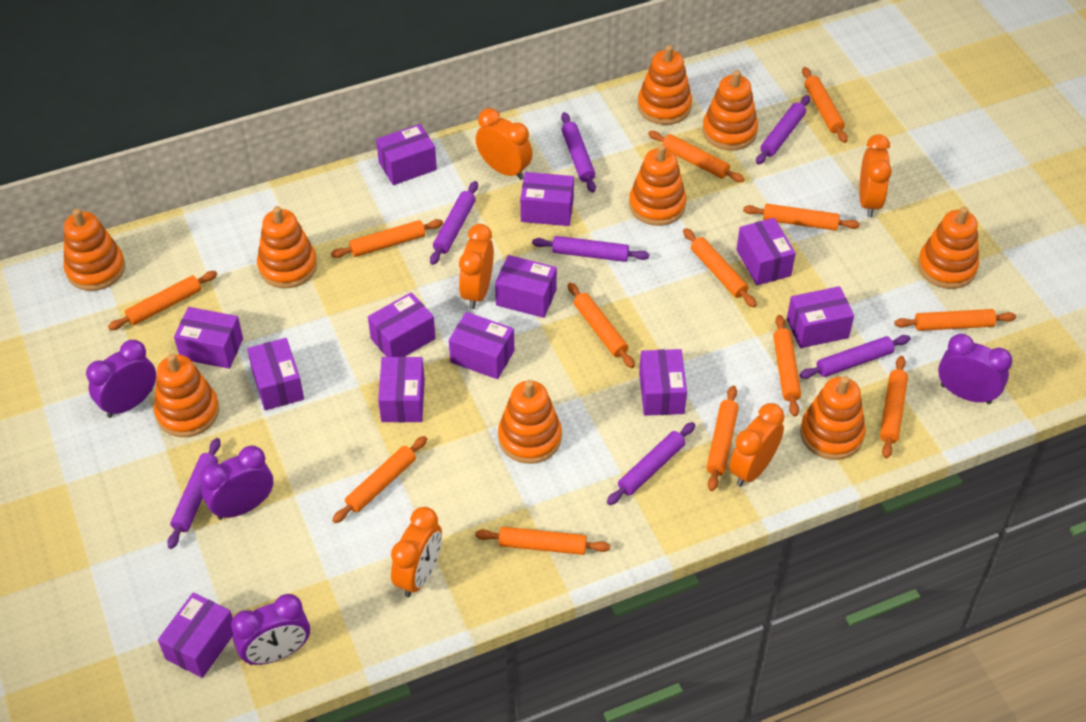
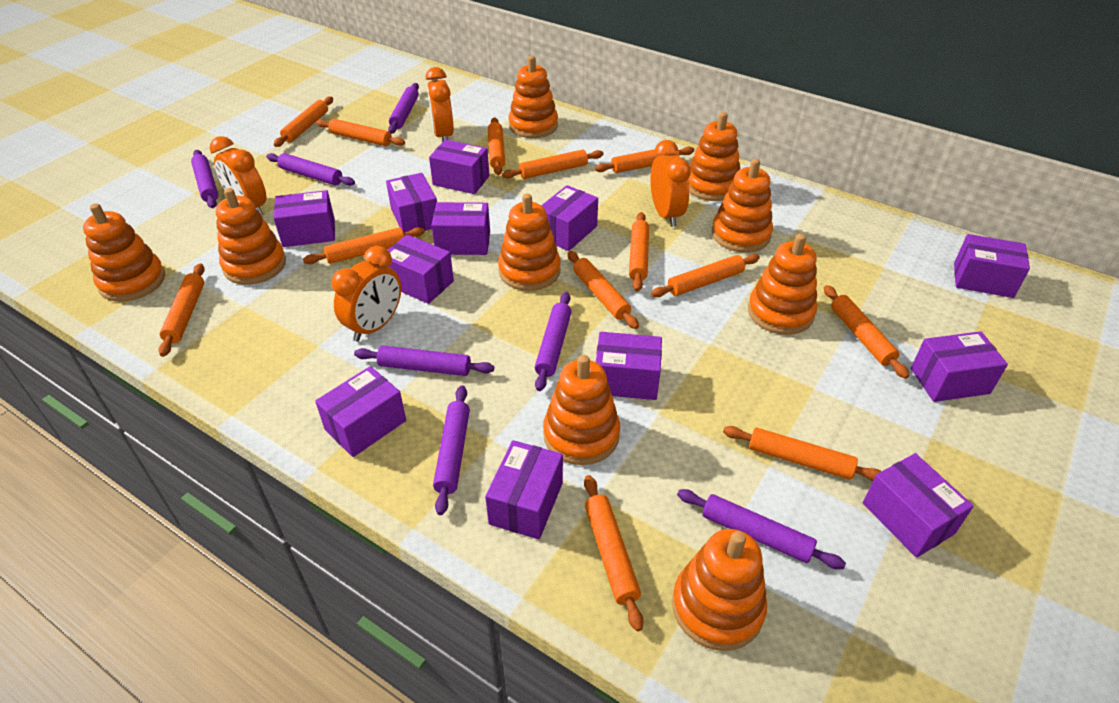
orange clock: [391,507,442,597] [459,224,494,309] [476,108,533,180] [729,403,784,487] [859,134,892,217] = 5 -> [210,136,266,215] [332,246,401,342] [426,67,454,141] [650,140,691,227] = 4
purple clock: [86,340,156,418] [200,446,273,520] [231,594,310,665] [938,334,1012,404] = 4 -> none = 0

